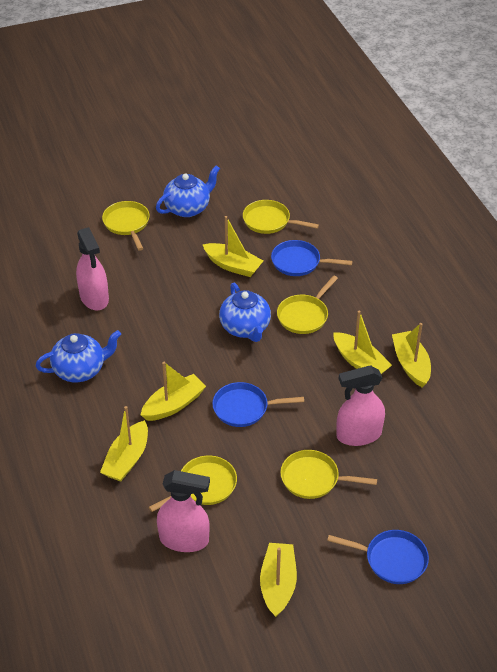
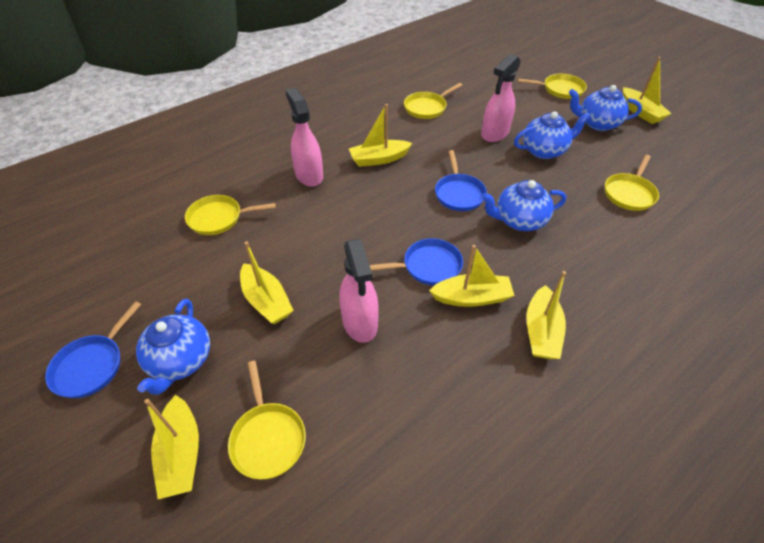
blue teapot: [36,330,121,382] [156,165,220,217] [219,283,271,342] = 3 -> [136,299,210,395] [481,180,566,231] [514,111,591,159] [569,85,642,131] = 4

